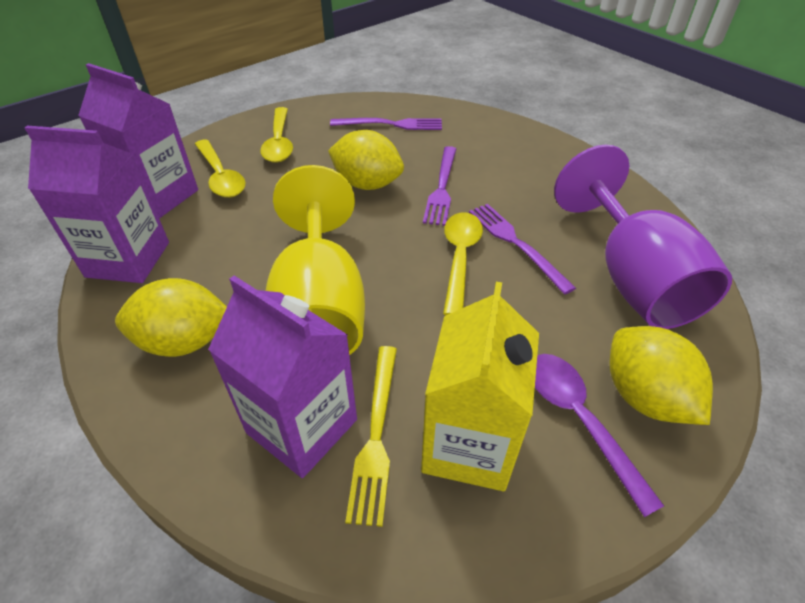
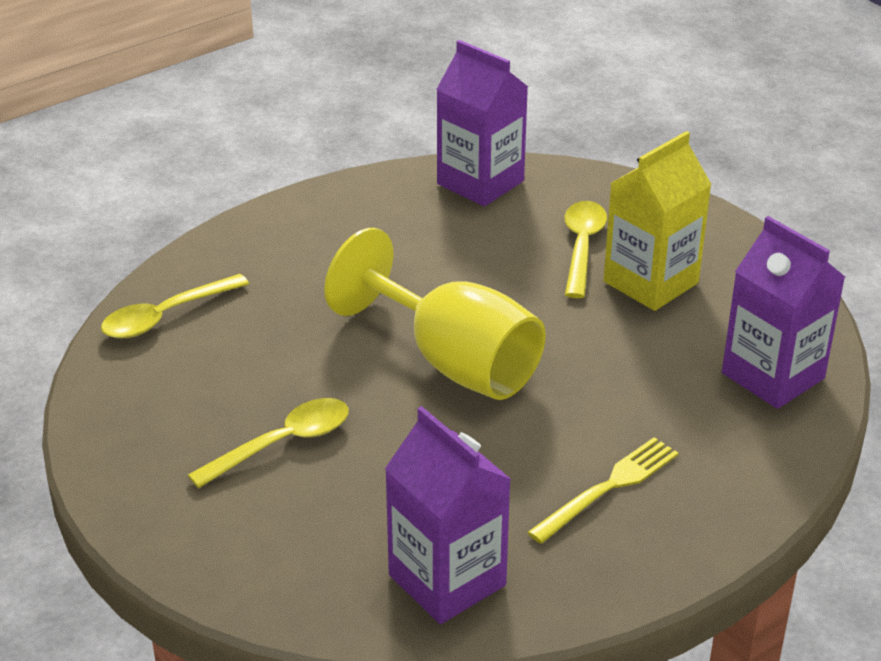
purple fork: [330,118,442,130] [423,146,456,226] [469,204,576,295] = 3 -> none = 0
purple goblet: [554,145,732,329] = 1 -> none = 0
purple spoon: [535,354,664,517] = 1 -> none = 0
yellow lemon: [115,278,227,357] [328,130,404,190] [609,326,713,425] = 3 -> none = 0

